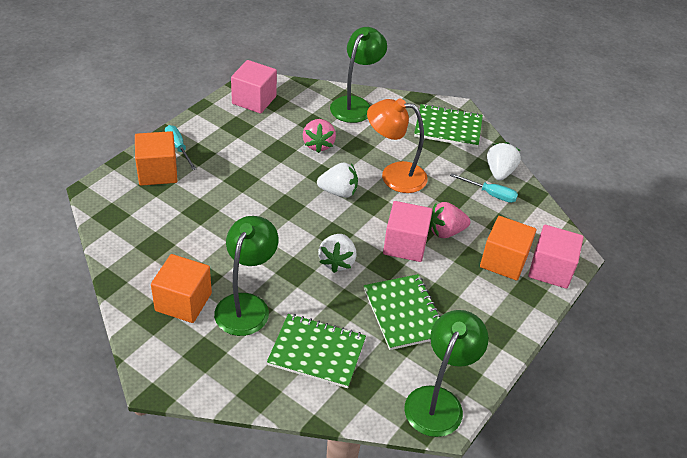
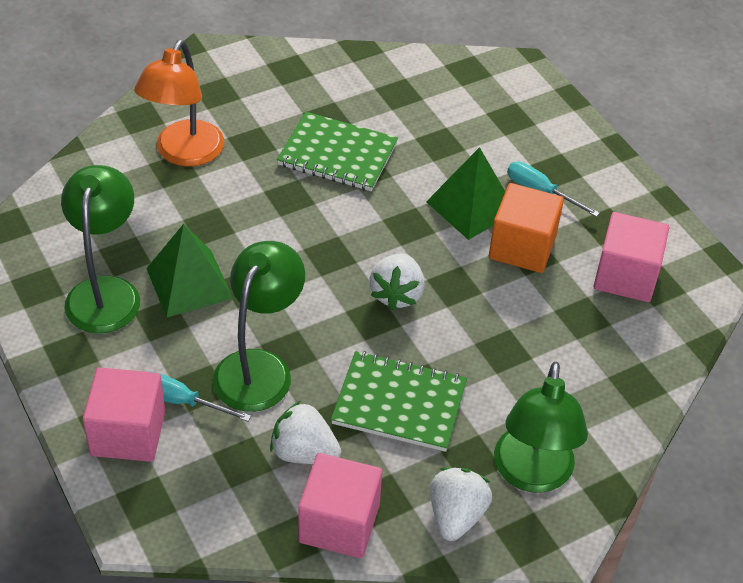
green notebook: [267,314,366,388] [364,274,440,350] [414,104,483,148] = 3 -> [277,112,398,191] [331,351,467,452] = 2
green pyramid: none = 0 -> [146,224,233,318] [426,147,505,240] = 2
orange cube: [135,131,178,186] [151,254,212,323] [480,216,536,280] = 3 -> [489,183,564,273] = 1
pink strawberry: [303,119,336,153] [429,202,470,238] = 2 -> none = 0

